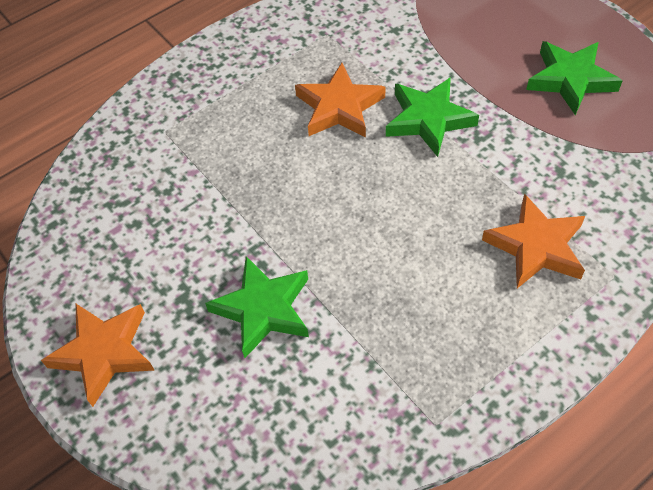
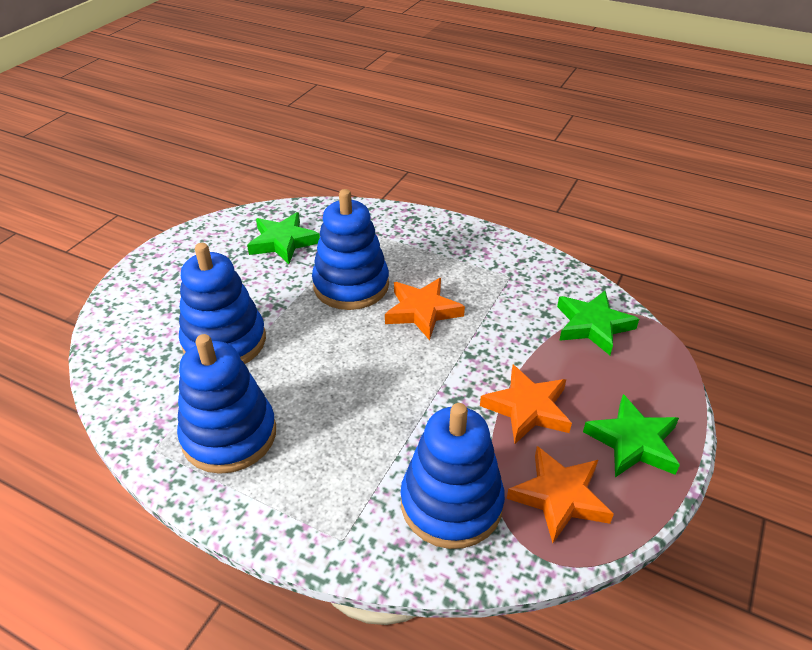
blue stacking toy: none = 0 -> [177,334,276,474] [179,243,266,364] [312,189,389,310] [401,403,505,549] = 4

